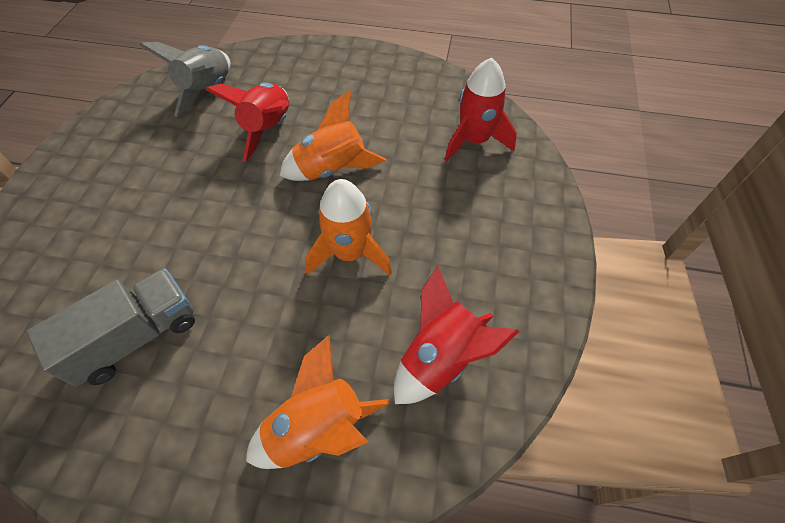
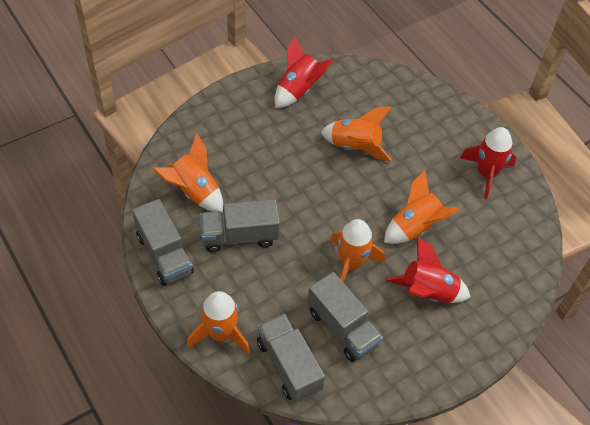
grey rocket: [140,42,231,117] = 1 -> none = 0
grey truck: [26,268,195,387] = 1 -> [132,199,194,286] [200,199,280,253] [257,314,325,403] [308,272,383,362] = 4
orange rocket: [246,335,390,469] [280,90,386,181] [305,179,392,276] = 3 -> [153,134,223,212] [187,291,250,354] [321,106,392,161] [330,219,385,282] [384,170,460,244] = 5

